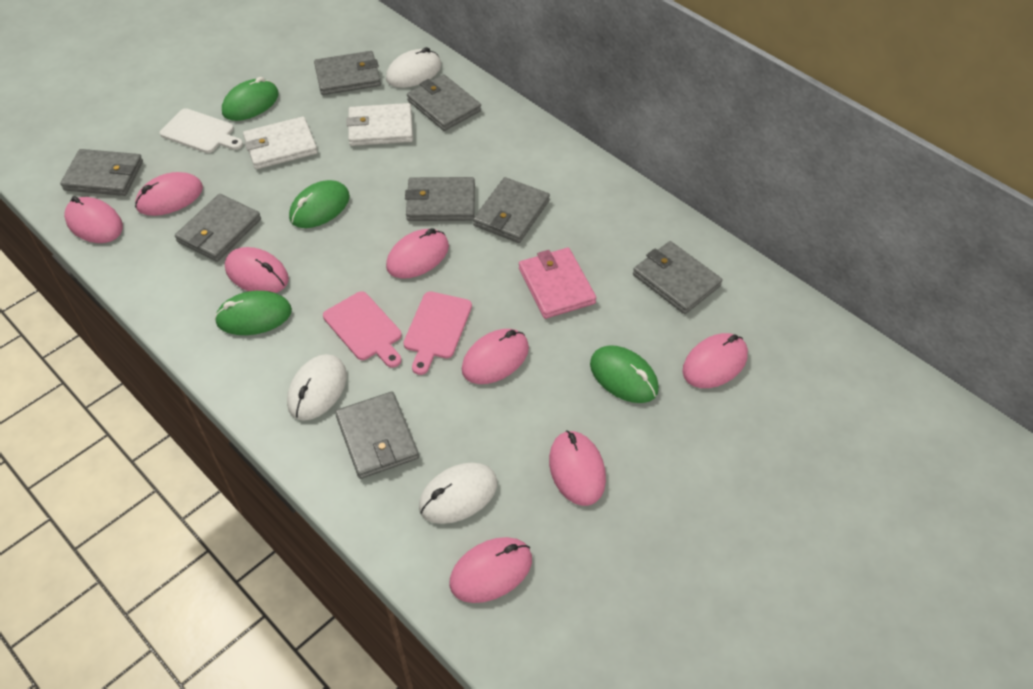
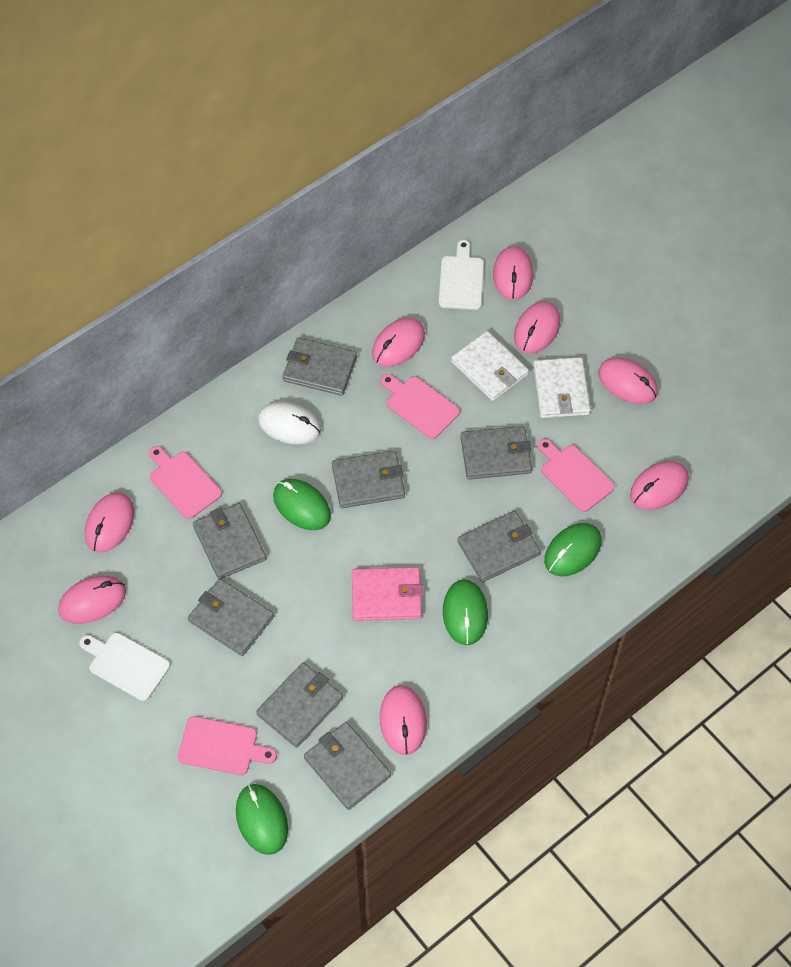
pink cutting board: [323,291,402,368] [403,291,472,375] = 2 -> [149,446,222,519] [177,716,277,775] [381,374,460,439] [538,439,615,512] = 4
white cutting board: [160,108,243,153] = 1 -> [79,633,170,701] [439,240,484,310] = 2
white mouse: [287,354,347,421] [386,47,441,88] [419,463,497,524] = 3 -> [258,402,321,444] = 1

